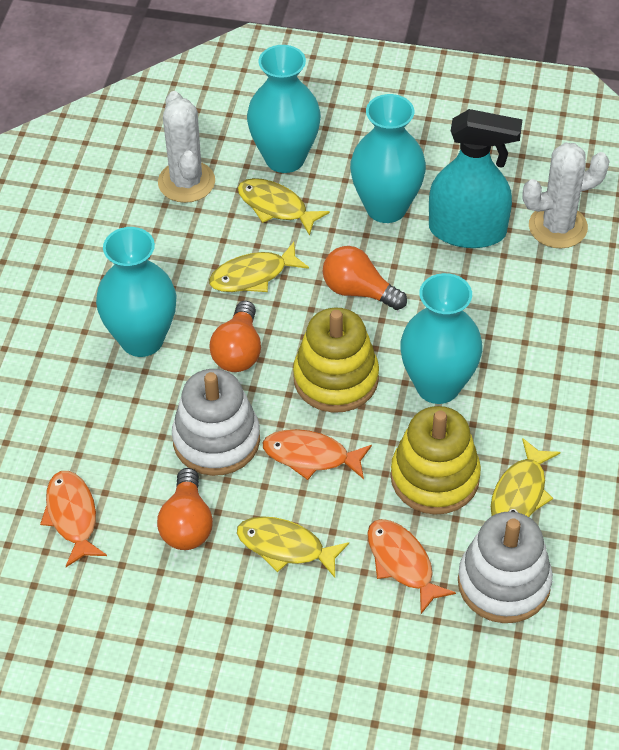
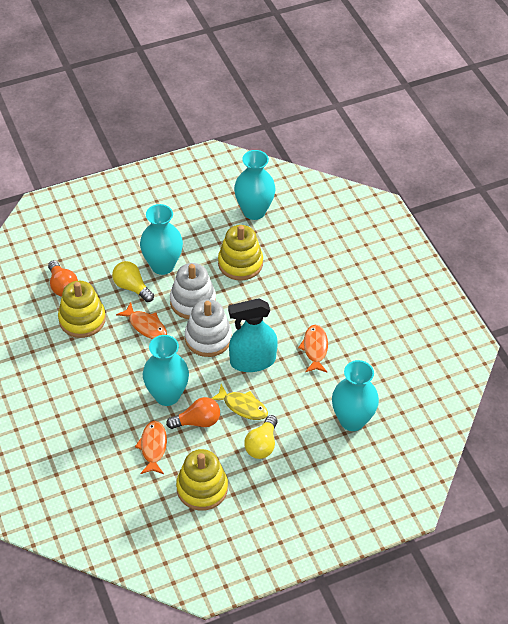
orange light bulb: [157,468,213,550] [209,301,261,372] [323,246,407,310] = 3 -> [48,260,78,296] [166,397,220,429] = 2
white cactus: [158,91,215,203] [522,143,610,249] = 2 -> none = 0
yellow fish: [209,242,309,292] [237,516,349,578] [238,178,330,236] [491,438,560,517] = 4 -> [212,384,268,420] = 1
yellow light bulb: none = 0 -> [112,261,154,302] [244,415,277,459] = 2
yellow stacking toy: [293,307,379,413] [391,406,481,515] = 2 -> [58,281,106,338] [176,449,228,511] [218,225,263,280] = 3

